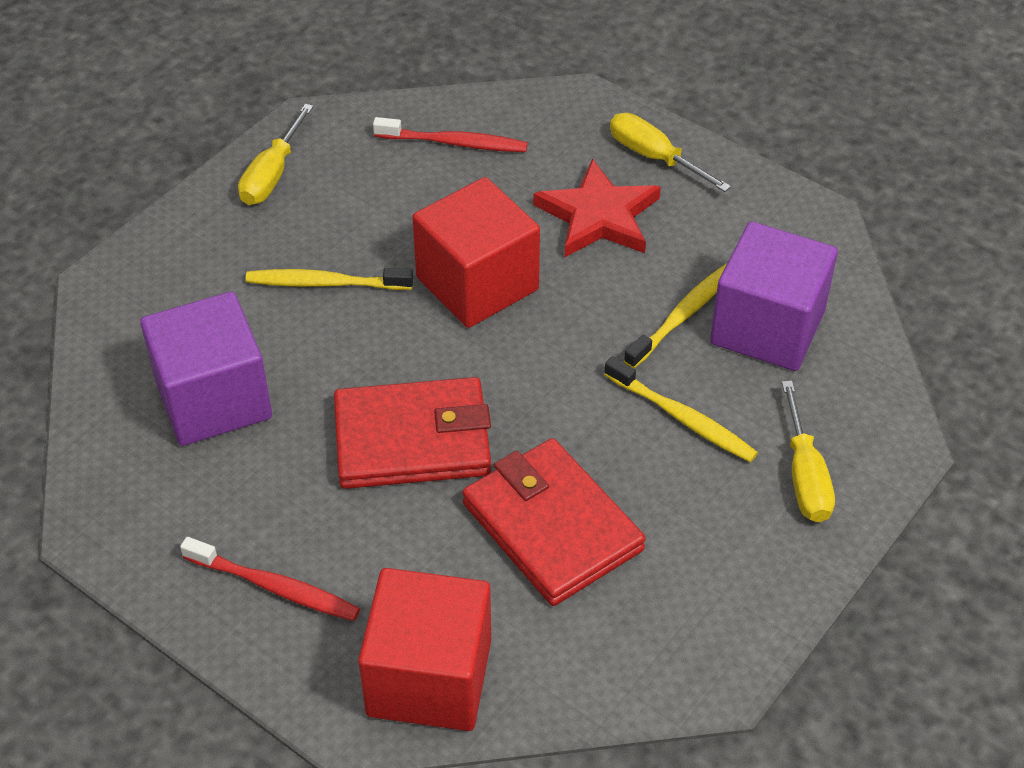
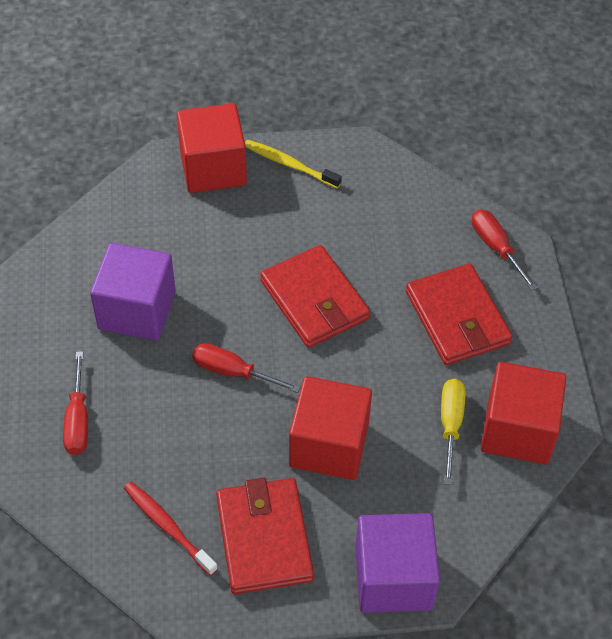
red cube: [358,568,491,731] [412,177,540,328] = 2 -> [177,103,247,193] [289,376,372,480] [481,362,566,464] = 3
red screwdriver: none = 0 -> [63,351,88,455] [192,343,300,393] [472,209,538,290] = 3
red star: [533,159,661,257] = 1 -> none = 0
red toothbrush: [180,537,360,621] [373,117,528,152] = 2 -> [124,482,218,576] = 1
red wallet: [334,377,491,489] [462,438,646,606] = 2 -> [216,478,314,594] [260,245,370,348] [406,264,512,365] = 3
yellow screwdriver: [238,104,314,205] [610,113,731,192] [782,381,835,522] = 3 -> [441,379,465,485] = 1
yellow toothbrush: [245,268,413,290] [604,356,758,462] [624,264,727,368] = 3 -> [245,140,342,188] = 1

